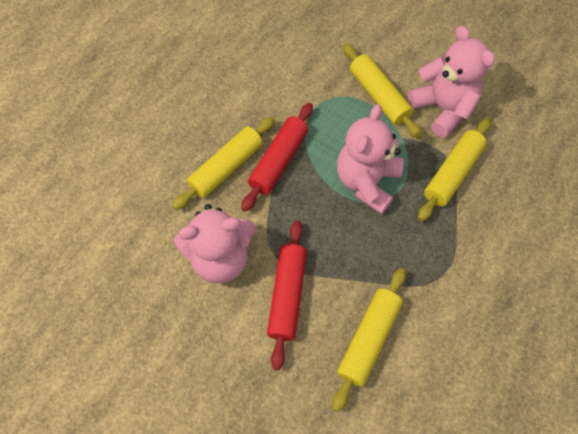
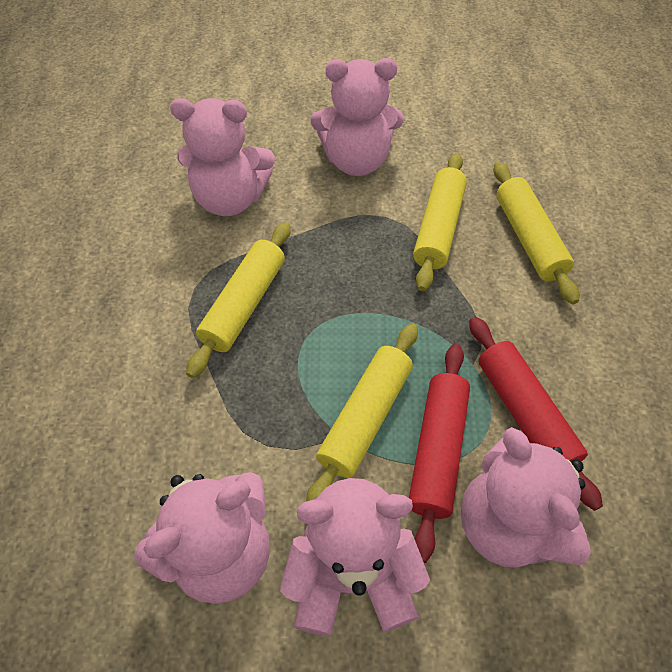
pink teddy bear: [174,204,256,283] [337,104,404,214] [407,26,495,138] = 3 -> [134,472,270,604] [170,98,275,216] [280,478,430,636] [311,58,404,176] [461,427,591,568] = 5

